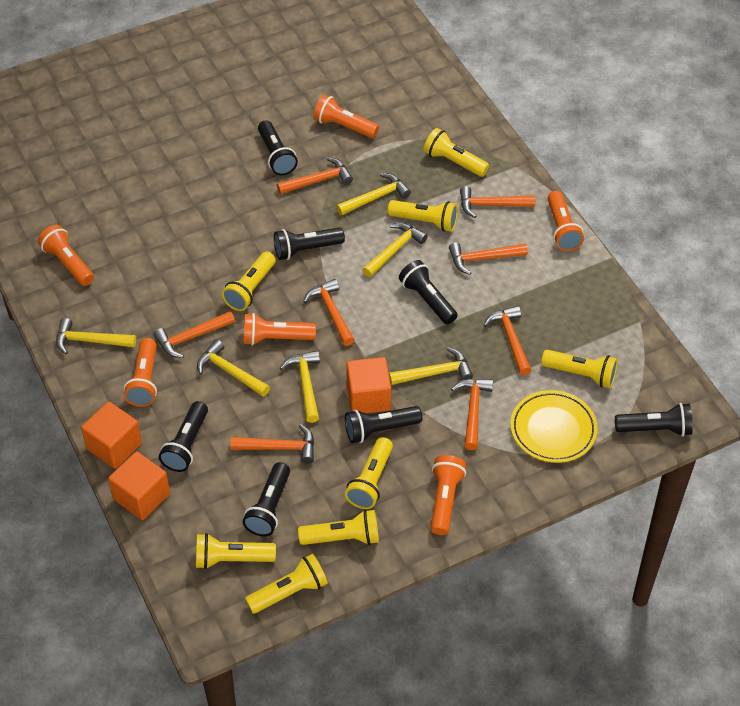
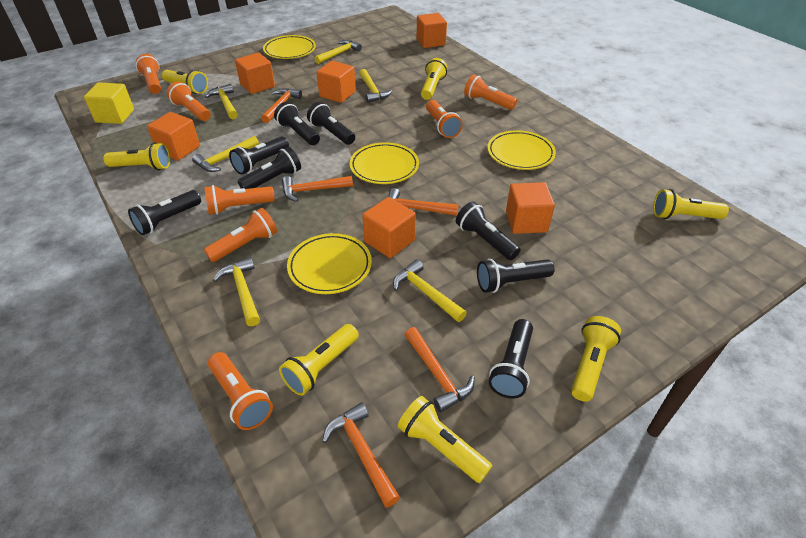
black flashlight: [159,401,208,472] [243,462,290,537] [258,120,298,175] [274,228,345,260] [345,406,422,443] [399,260,458,324] [615,403,693,437] = 7 -> [128,190,201,235] [229,137,289,174] [238,147,301,189] [274,102,320,145] [307,102,355,145] [456,201,520,260] [477,259,555,293] [489,319,533,399] = 8
orange cube: [81,401,142,469] [108,451,170,520] [346,357,391,413] = 3 -> [147,112,200,161] [235,52,275,94] [316,61,356,103] [362,197,416,258] [417,13,447,48] [506,182,555,234] = 6
orange flashlight: [38,225,94,286] [124,338,157,407] [244,313,316,346] [313,94,379,138] [431,455,466,535] [547,191,584,251] = 6 -> [136,54,161,94] [167,81,211,121] [204,208,277,262] [205,185,275,215] [208,352,273,430] [426,100,463,138] [464,75,517,110] = 7
orange hammer: [153,311,235,358] [230,425,315,464] [277,157,353,194] [303,279,355,346] [449,243,528,275] [451,379,493,450] [460,186,535,218] [484,306,531,375] = 8 -> [261,88,302,123] [282,176,353,202] [322,402,400,508] [388,188,458,216] [405,327,475,413] = 5
yellow cube: none = 0 -> [84,82,134,124] = 1
yellow flashlight: [196,533,276,569] [222,252,276,311] [245,554,328,614] [298,510,379,545] [345,437,393,509] [388,200,458,232] [424,128,489,177] [541,350,618,388] = 8 -> [103,143,170,170] [162,70,208,94] [279,324,359,396] [398,396,492,483] [421,58,447,100] [571,316,621,402] [653,189,729,219] = 7
yellow plate: [510,390,598,463] = 1 -> [263,35,316,59] [287,233,372,294] [350,143,419,184] [487,130,556,170] = 4

